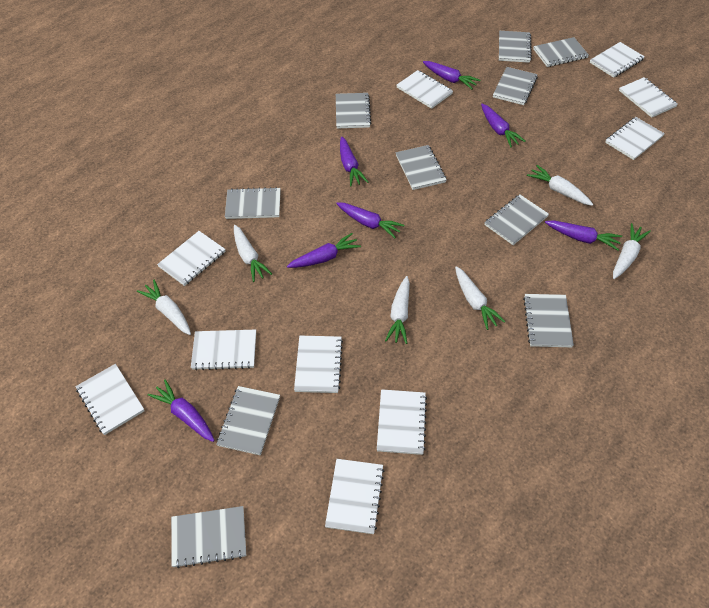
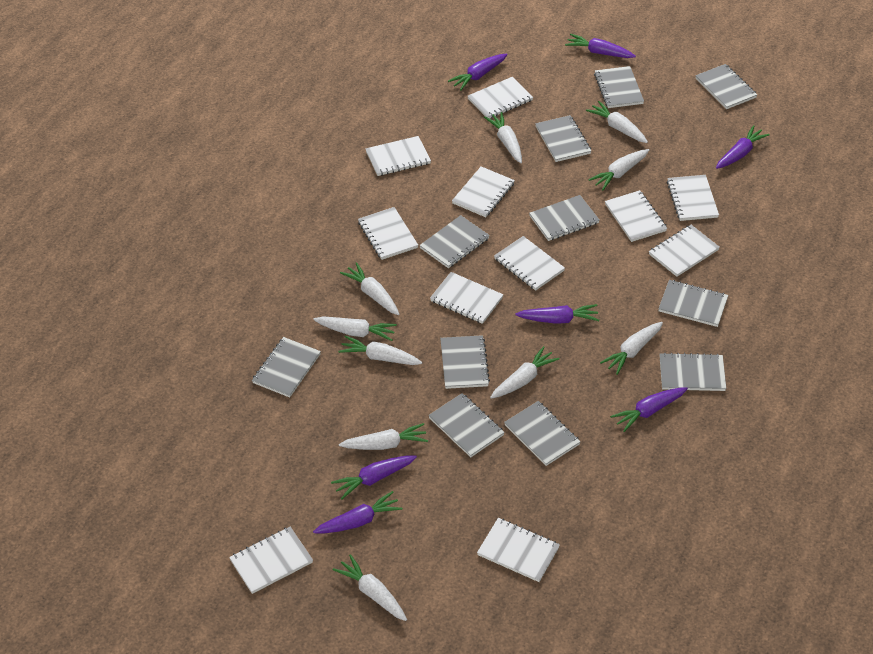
grey notebook: [171,506,246,568] [216,386,280,455] [225,187,281,219] [336,93,371,128] [396,145,447,190] [484,195,549,245] [493,67,538,105] [499,31,532,63] [523,294,574,347] [533,37,589,67] = 10 -> [252,337,321,398] [419,215,490,268] [428,393,505,457] [440,335,490,389] [504,401,580,466] [529,195,600,241] [535,115,591,162] [594,66,644,108] [658,280,728,327] [660,352,726,391] [695,64,757,109] = 11
white carrot: [137,280,191,335] [234,225,272,282] [385,276,410,344] [455,266,506,330] [527,165,593,206] [613,223,651,279] = 6 -> [313,317,397,341] [333,554,407,621] [338,336,422,365] [339,423,428,450] [340,262,399,315] [484,112,522,163] [490,346,560,399] [586,101,648,143] [589,149,649,190] [600,322,663,375] = 10
white notebook: [75,364,145,435] [157,231,226,286] [191,329,256,370] [294,336,343,393] [325,459,384,534] [377,389,427,455] [397,70,453,109] [590,42,645,78] [605,117,665,160] [619,77,678,118] = 10 -> [229,527,313,594] [358,207,418,260] [365,136,431,176] [430,272,503,324] [452,166,515,217] [468,77,533,118] [477,518,560,582] [494,236,565,291] [605,190,667,242] [649,225,720,277] [667,175,719,221] = 11

